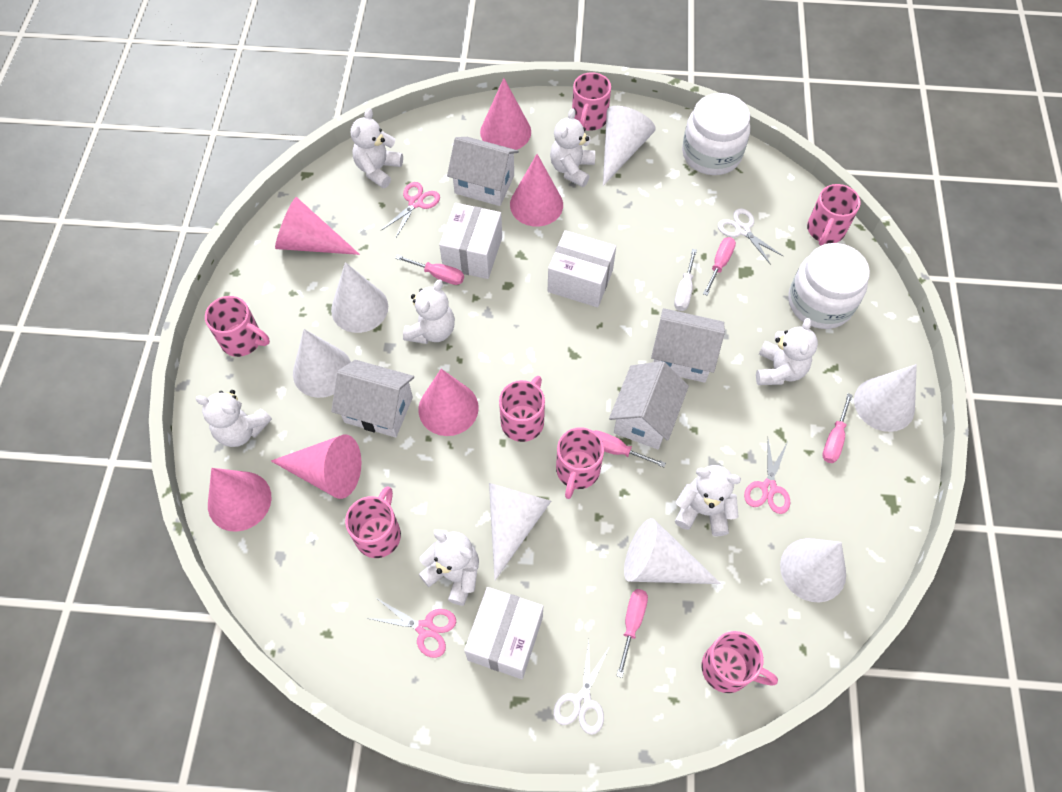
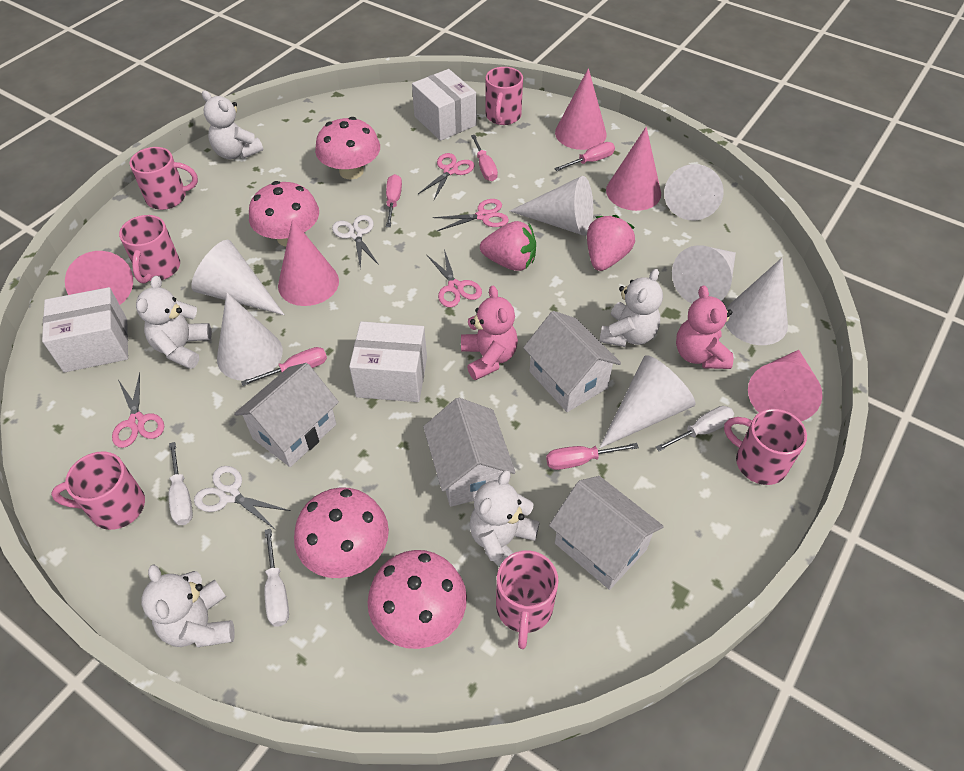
pink cone: [208,468,271,532] [271,435,361,499] [275,197,360,255] [418,369,479,436] [480,78,531,150] [510,154,563,227] = 6 -> [65,251,133,305] [278,219,339,306] [555,68,607,150] [606,127,661,211] [748,350,823,421] = 5
pink mug: [205,296,270,357] [345,486,401,558] [499,376,545,442] [556,427,604,499] [572,72,611,132] [702,631,778,693] [807,184,861,245] = 7 -> [51,451,145,530] [119,215,180,284] [130,147,198,210] [485,67,523,125] [496,551,558,649] [724,409,807,485] = 6
pink mushroom: none = 0 -> [249,181,319,247] [294,487,389,578] [315,117,380,179] [368,550,467,649] = 4
pink scissors: [367,599,456,658] [381,182,440,239] [744,439,791,514] = 3 -> [112,372,164,448] [418,153,475,200] [427,249,482,307] [433,199,509,231] = 4
pink strawberry: none = 0 -> [480,221,536,271] [587,215,635,271] = 2
pink teddy bear: none = 0 -> [461,286,518,380] [676,286,734,369] = 2
white jar: [682,93,750,175] [788,243,870,329] = 2 -> none = 0
white screwdriver: [674,249,697,311] = 1 -> [169,442,193,525] [264,529,289,627] [656,406,734,451] = 3
white teddy bear: [195,390,272,447] [351,109,403,188] [403,279,455,344] [419,530,479,606] [550,108,595,187] [675,465,741,536] [756,318,818,385] = 7 -> [136,276,212,369] [141,564,235,647] [202,91,263,159] [469,470,540,567] [599,269,663,347] = 5

